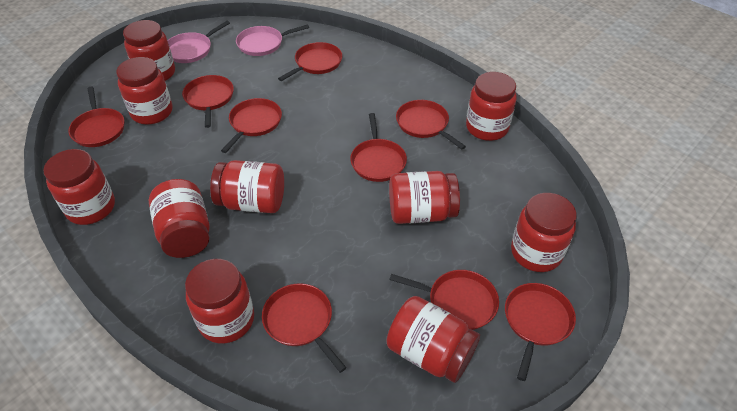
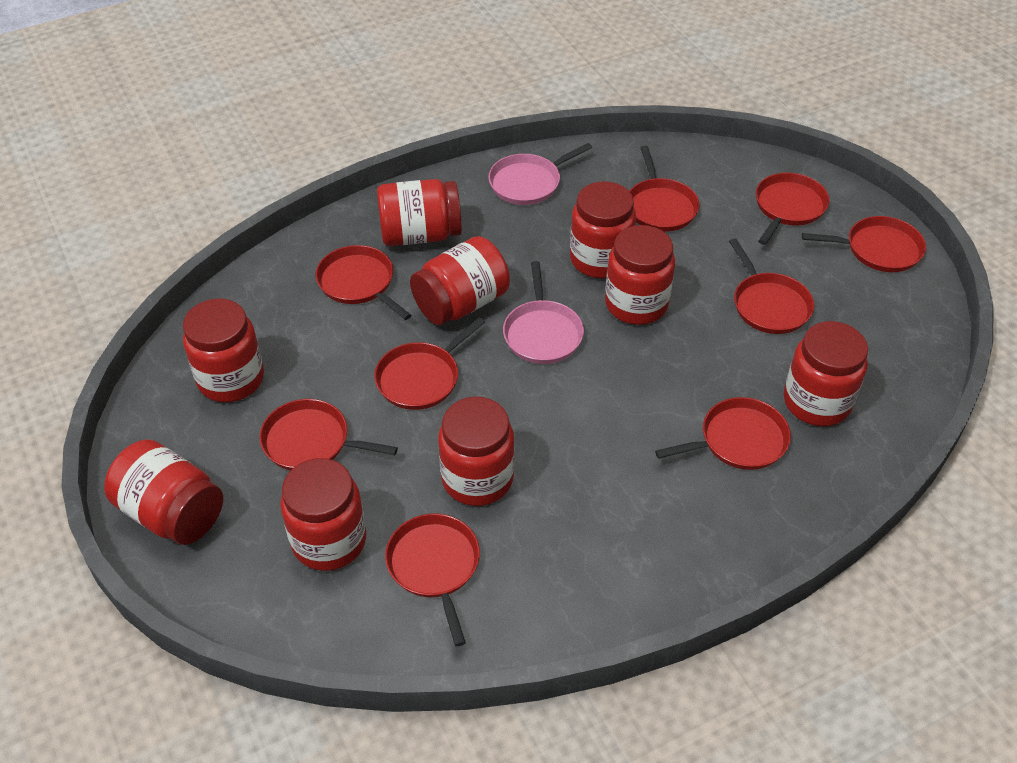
red jar: [43,149,115,225] [116,57,173,125] [123,20,175,81] [149,179,210,258] [185,259,254,343] [210,160,284,213] [386,296,480,383] [389,171,460,224] [466,72,517,141] [511,193,577,272] = 10 -> [104,439,223,545] [183,299,264,402] [280,458,366,571] [377,179,462,246] [410,236,510,325] [438,397,515,506] [570,181,636,278] [605,225,675,325] [784,321,868,426] = 9

